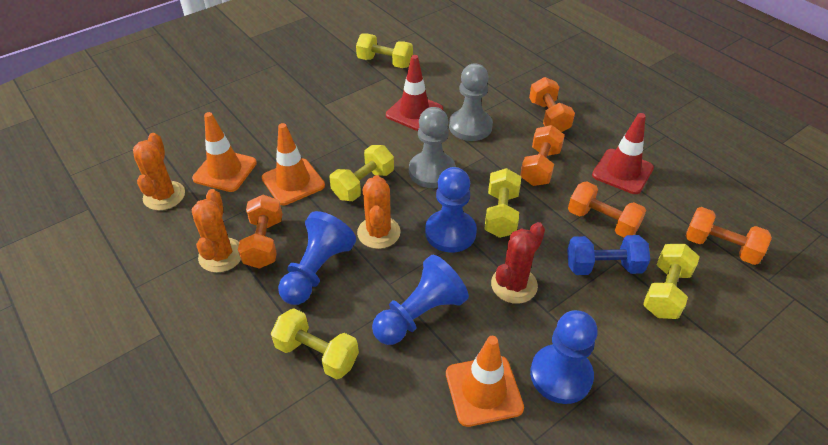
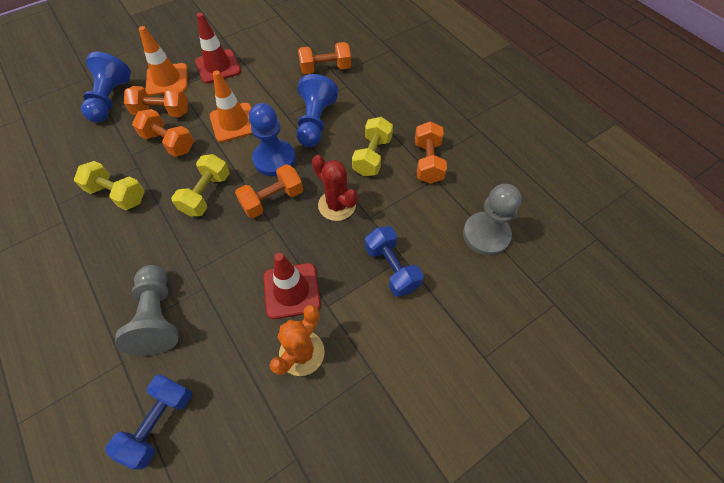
blue dumbbell: [567,235,650,275] = 1 -> [105,374,192,469] [365,226,423,297] = 2
blue pawn: [278,211,356,305] [372,255,469,345] [425,167,477,253] [530,310,598,404] = 4 -> [81,52,131,123] [249,103,296,176] [297,74,338,147] = 3
orange cactus: [133,133,185,210] [192,189,241,273] [357,175,401,249] = 3 -> [269,305,325,376] = 1
orange traffic cone: [192,112,257,192] [262,123,325,205] [446,336,524,427] = 3 -> [139,26,188,96] [210,71,252,142] = 2
yellow dumbbell: [271,308,359,380] [329,145,394,201] [356,33,413,68] [485,168,521,238] [643,244,699,319] = 5 -> [74,161,145,210] [171,154,230,217] [352,117,393,176] = 3

